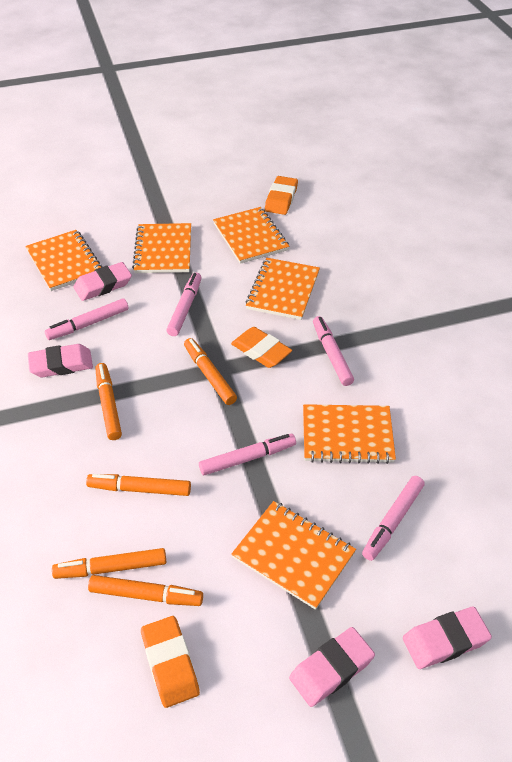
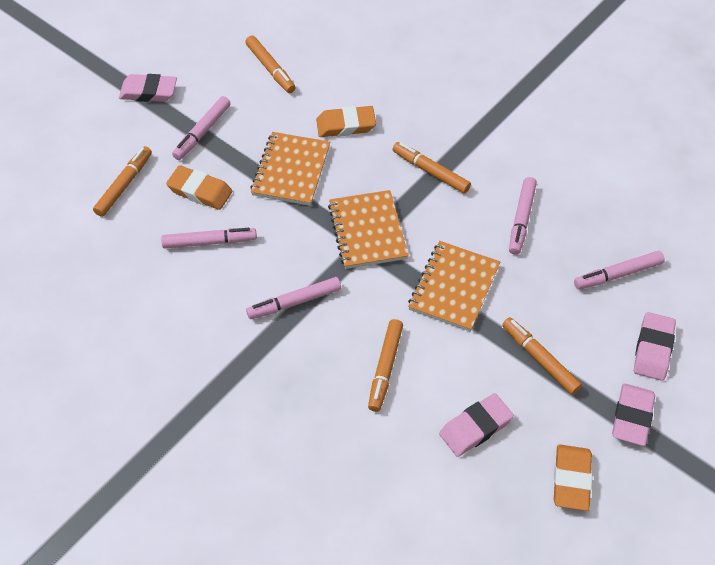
orange notebook: [25,230,103,291] [132,223,191,273] [213,207,289,264] [231,501,356,610] [245,258,320,320] [303,404,396,464] = 6 -> [250,132,330,206] [328,190,408,269] [408,241,500,332] = 3

